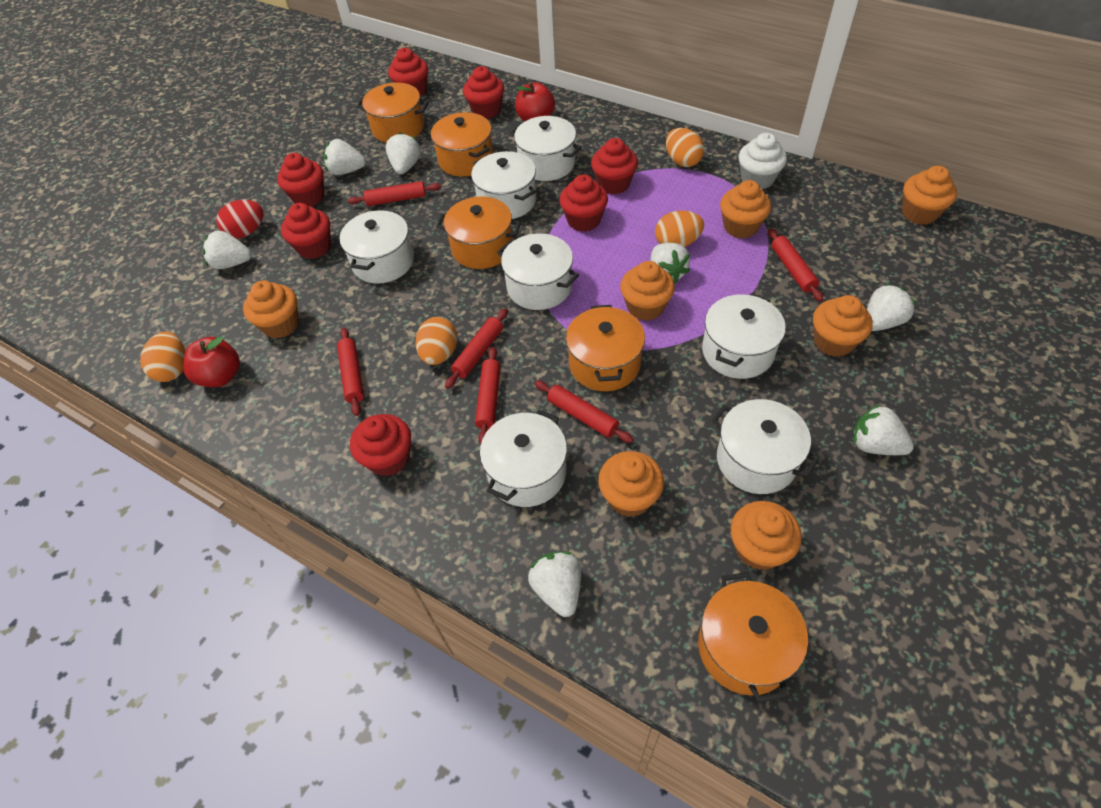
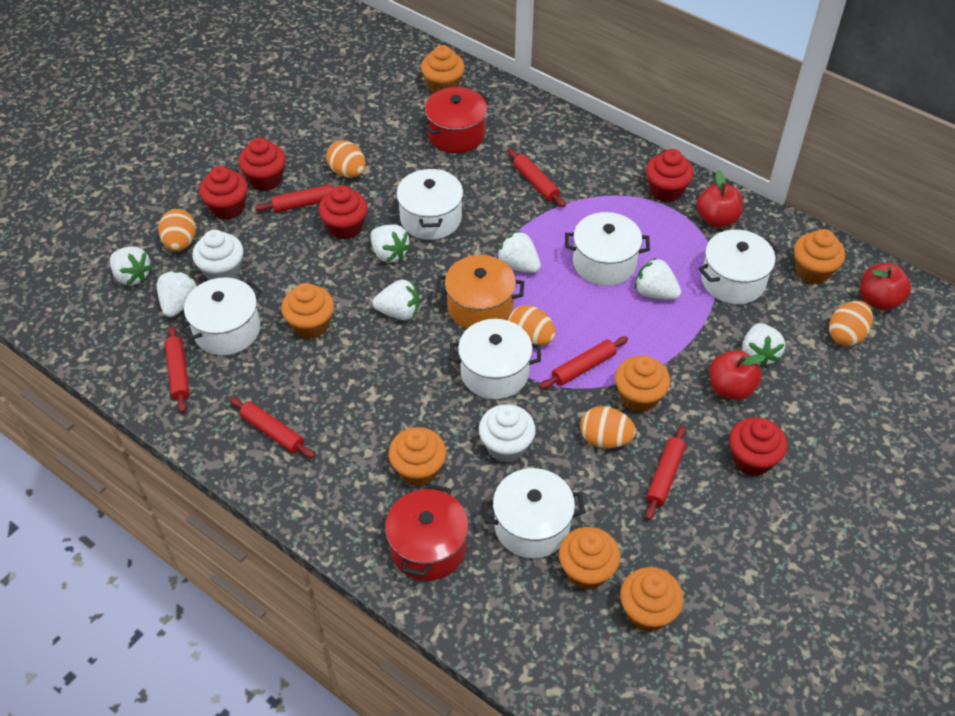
orange egg: [140,332,186,382] [415,317,457,365] [655,210,704,247] [666,128,704,167] = 4 -> [158,209,196,251] [326,140,366,178] [508,305,556,346] [580,406,636,448] [829,301,873,346] = 5
orange pot: [356,82,428,143] [431,112,493,177] [436,196,521,269] [566,305,645,391] [698,572,808,703] = 5 -> [436,255,524,329] = 1
red apple: [183,337,240,387] [515,82,555,121] = 2 -> [696,170,743,227] [709,350,766,400] [860,263,911,310] = 3
red cupcake: [277,153,324,207] [281,203,331,259] [350,414,411,476] [388,48,428,97] [463,66,504,119] [559,174,608,232] [591,138,638,194] = 7 -> [199,166,248,220] [238,138,286,191] [319,186,368,240] [646,149,694,202] [729,417,787,476] = 5
red egg: [216,200,263,238] = 1 -> none = 0
red pot: none = 0 -> [385,484,469,581] [421,87,490,153] = 2
white cupcake: [739,133,787,190] = 1 -> [192,230,243,280] [479,404,536,463] = 2
white pot: [340,210,414,284] [471,151,536,219] [480,409,567,507] [497,233,579,310] [510,116,582,181] [702,293,786,379] [711,399,819,494] = 7 -> [180,277,262,355] [396,168,463,240] [449,319,541,399] [482,468,585,558] [565,212,650,286] [699,230,779,304] = 6

